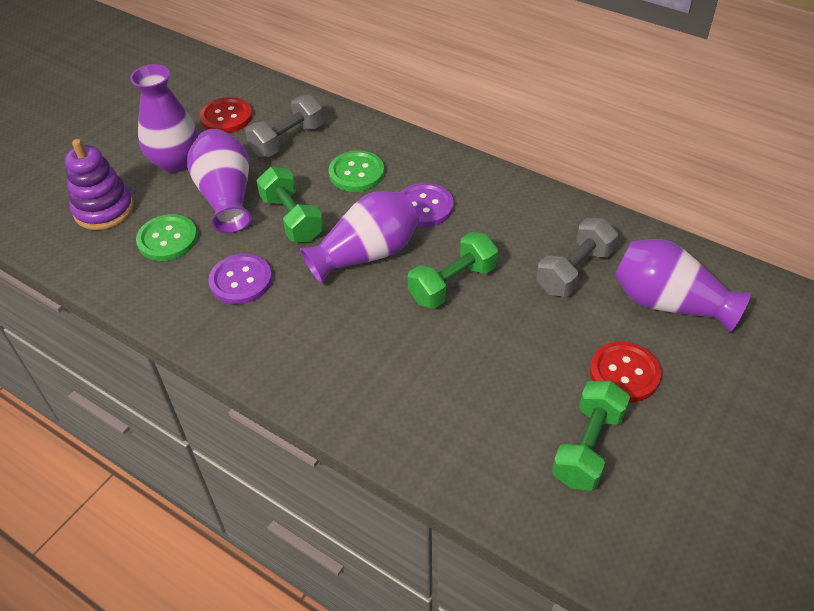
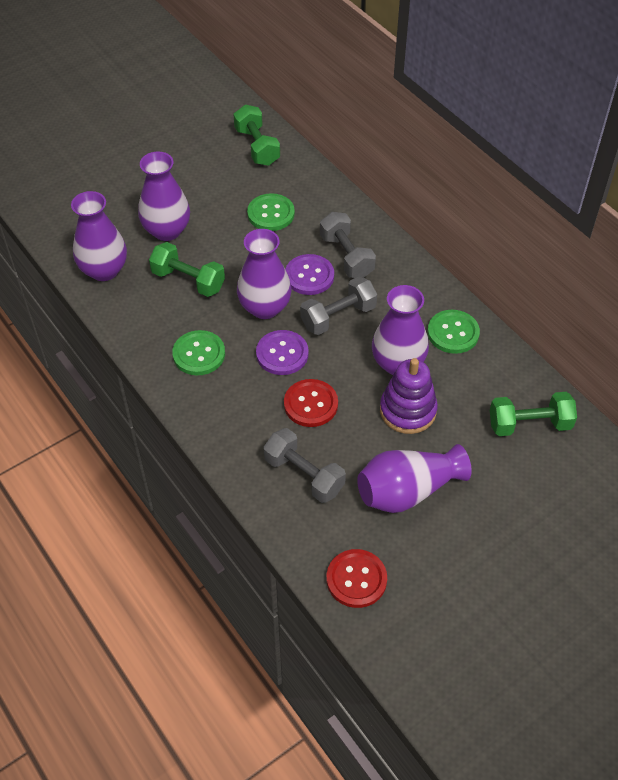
green button: [136,214,197,261] [329,150,384,192] = 2 -> [172,330,225,375] [247,193,295,231] [428,310,480,354] = 3
grey dumbbell: [245,94,324,157] [536,218,618,297] = 2 -> [263,428,346,503] [300,276,377,335] [320,212,376,278] = 3
purple vase: [130,64,199,173] [187,129,251,233] [300,191,419,284] [614,239,751,332] = 4 -> [71,191,127,281] [138,152,190,241] [237,229,292,319] [357,444,472,513] [372,285,429,375] = 5

